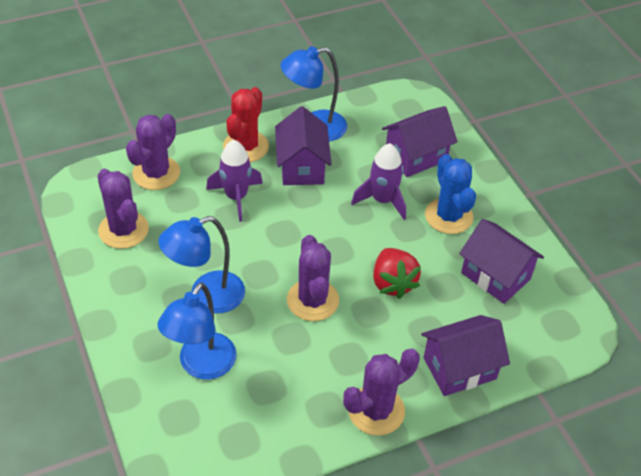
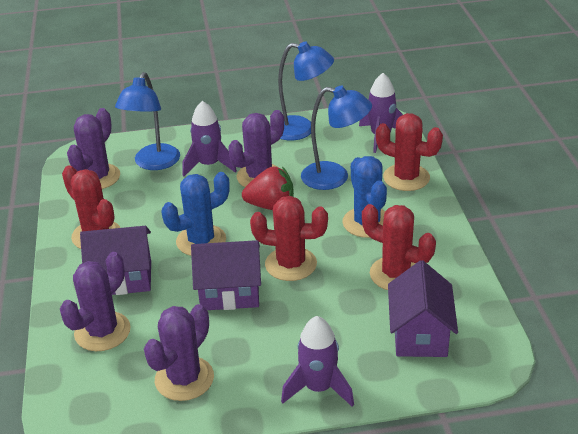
blue cactus: [425,154,476,234] = 1 -> [161,172,230,256] [342,156,387,238] = 2
purple house: [275,106,332,185] [382,106,458,177] [421,315,510,396] [459,219,544,304] = 4 -> [80,226,151,295] [191,240,261,310] [388,260,458,357] = 3
purple rocket: [206,140,263,222] [351,143,406,220] = 2 -> [182,101,237,177] [281,316,354,407] [359,73,403,153] = 3
red cactus: [223,87,269,162] = 1 -> [62,165,120,249] [250,196,328,281] [362,204,436,290] [376,113,443,191] = 4

